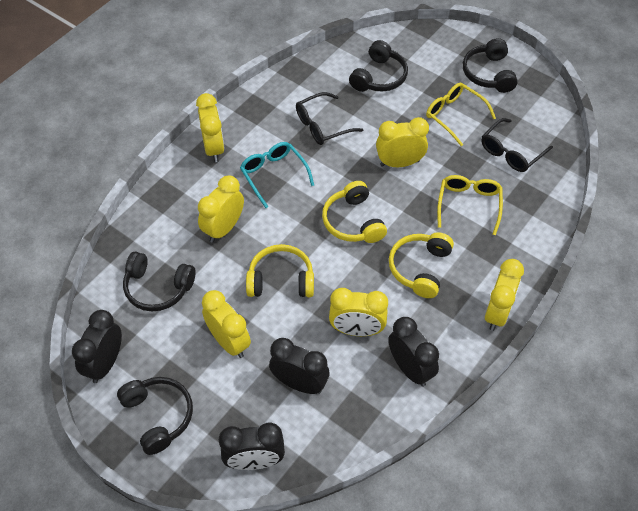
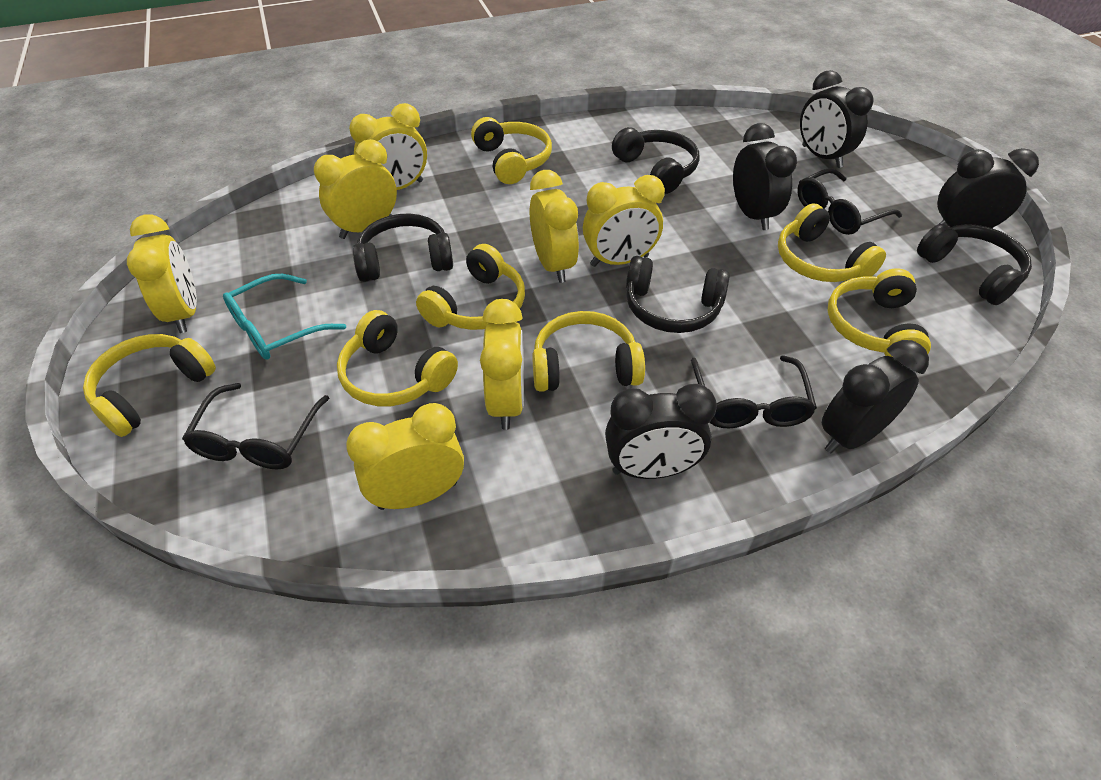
black clock: [72,310,122,383] [219,422,285,470] [269,338,329,394] [388,317,439,387] = 4 -> [605,384,717,479] [733,123,797,230] [800,70,873,168] [822,340,929,453] [937,148,1039,228] = 5
black glasses: [296,92,363,145] [482,118,553,172] = 2 -> [182,383,329,470] [691,355,817,428] [797,168,902,235] = 3
yellow clock: [196,93,225,162] [198,175,244,243] [202,290,251,358] [329,288,388,336] [376,117,429,167] [485,259,524,331] = 6 -> [127,214,197,333] [314,139,397,239] [346,403,464,510] [349,103,427,190] [480,299,524,430] [530,170,579,283] [583,175,665,267] = 7
yellow glasses: [426,83,496,146] [437,175,503,235] = 2 -> none = 0
yellow headphones: [246,244,314,297] [322,181,387,243] [389,232,454,298] = 3 -> [83,334,216,437] [337,310,458,406] [416,244,525,330] [471,117,552,184] [532,311,645,392] [778,203,886,282] [828,269,931,357] = 7

